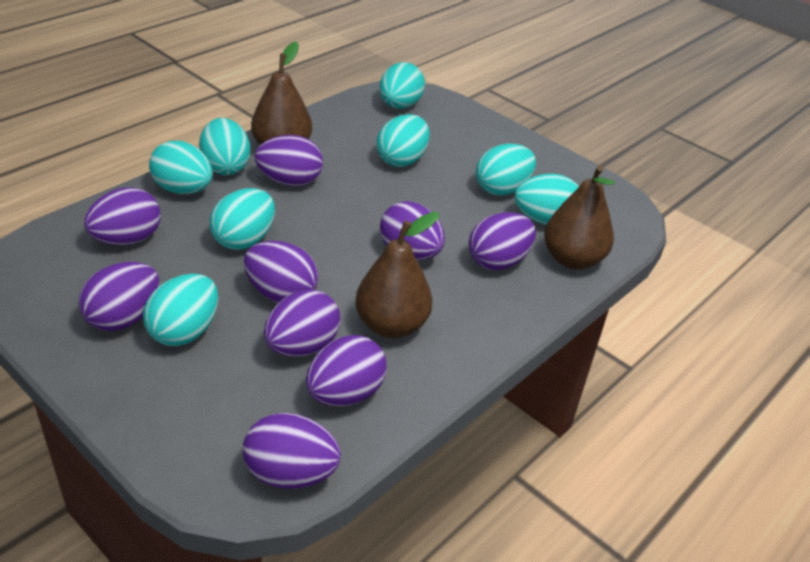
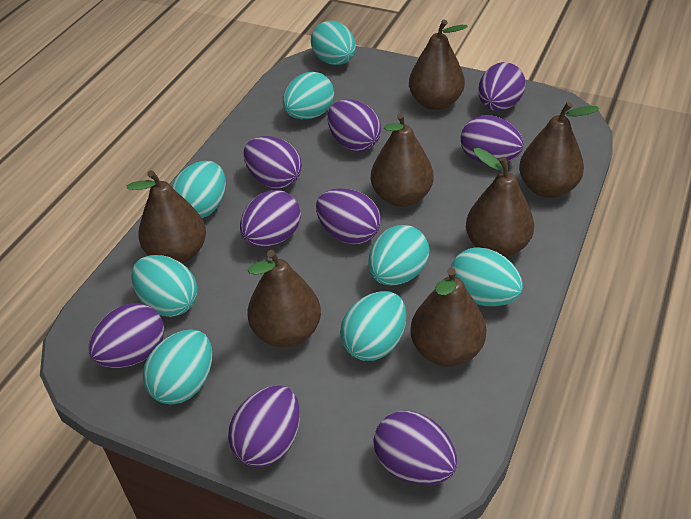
brown pear: [251,42,312,145] [355,212,439,338] [544,165,615,270] = 3 -> [127,170,206,264] [247,250,321,347] [371,113,434,207] [409,19,468,110] [410,268,487,367] [466,148,534,257] [519,102,599,198] = 7

